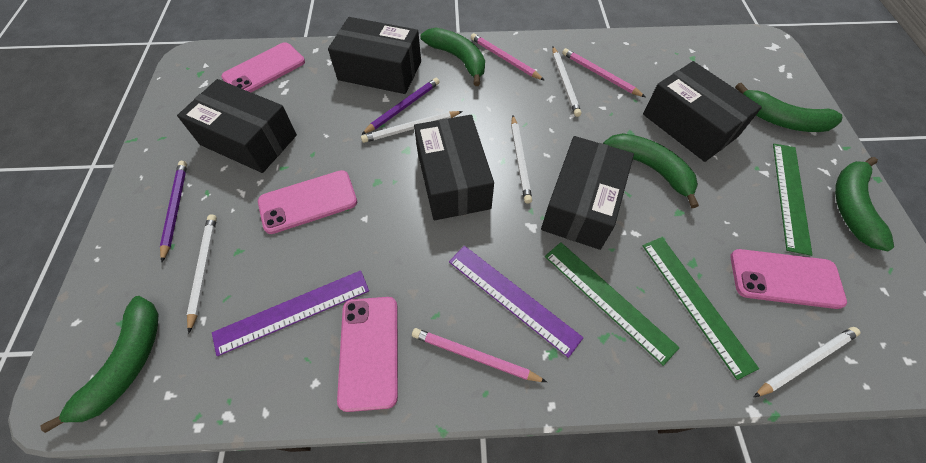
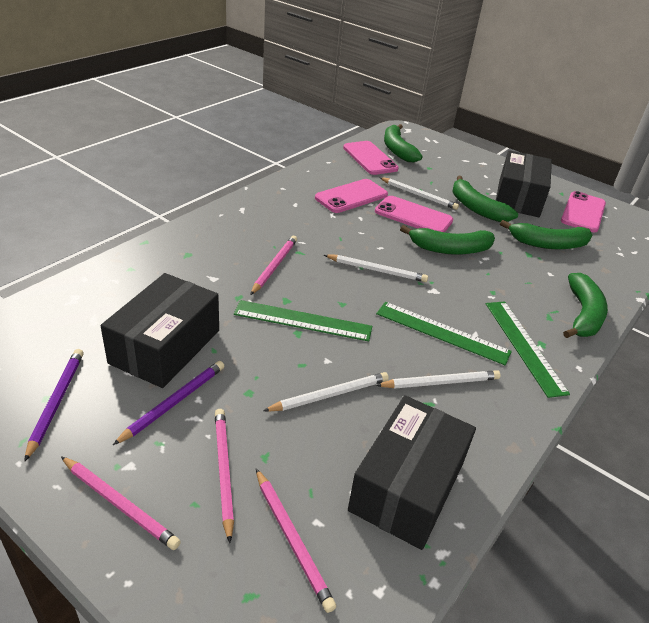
black box: [177,79,297,173] [328,17,421,94] [414,115,494,220] [541,136,634,250] [643,61,762,162] = 5 -> [100,273,219,388] [348,395,476,550] [496,150,552,217] = 3
pink pencil: [412,328,547,382] [471,33,545,81] [562,48,645,97] = 3 -> [61,456,181,550] [215,409,234,543] [250,236,297,295] [256,469,337,613] = 4
purple ruler: [212,270,369,356] [449,246,583,358] = 2 -> none = 0
white pencil: [187,214,217,334] [361,111,463,143] [511,115,532,204] [552,47,581,117] [754,327,860,397] = 5 -> [263,372,389,412] [324,255,428,282] [376,370,501,389] [379,177,459,210] = 4

